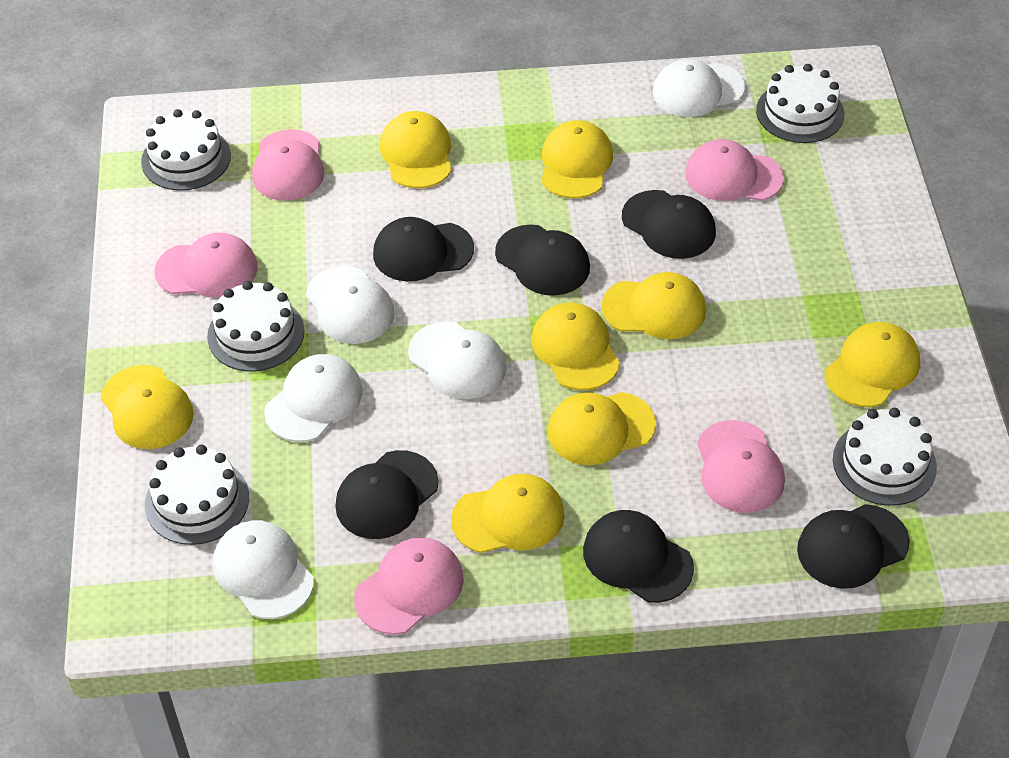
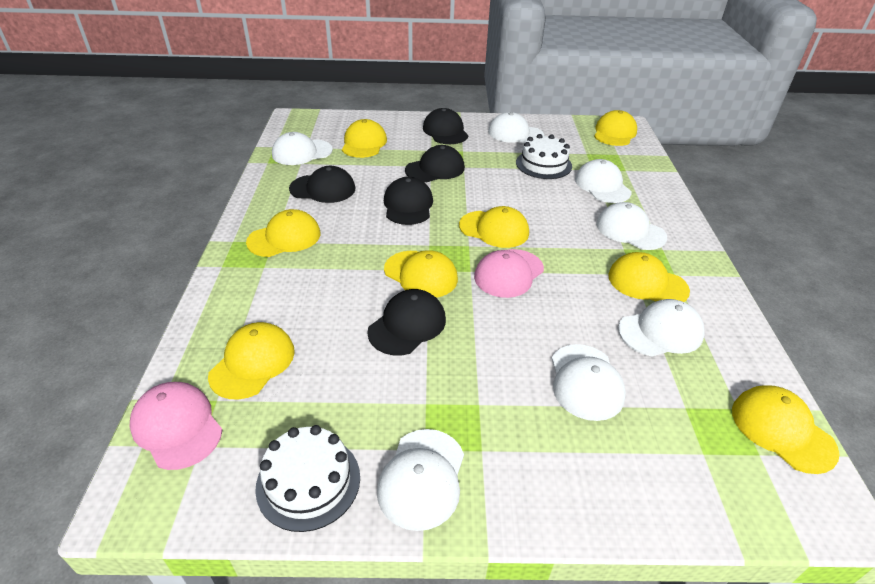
black cap: [335,450,439,539] [373,217,474,281] [495,225,590,296] [583,510,694,603] [622,190,716,259] [797,504,910,589] = 6 -> [289,166,355,203] [367,289,446,355] [384,177,433,225] [405,145,465,182] [423,108,469,144] = 5
pink cap: [154,233,258,298] [252,129,324,201] [354,537,464,635] [685,139,784,201] [697,420,785,513] = 5 -> [129,382,222,470] [474,249,544,298] = 2
white cake: [141,109,231,191] [145,445,249,545] [207,281,304,371] [756,64,844,143] [833,408,937,506] = 5 -> [255,425,360,532] [516,134,572,179] = 2
white cap: [213,520,314,619] [264,354,363,442] [306,266,395,344] [408,321,506,399] [653,59,745,117] = 5 -> [272,132,333,165] [377,429,464,531] [488,112,544,143] [552,344,626,421] [575,159,632,203] [596,202,667,250] [618,299,705,356] = 7

